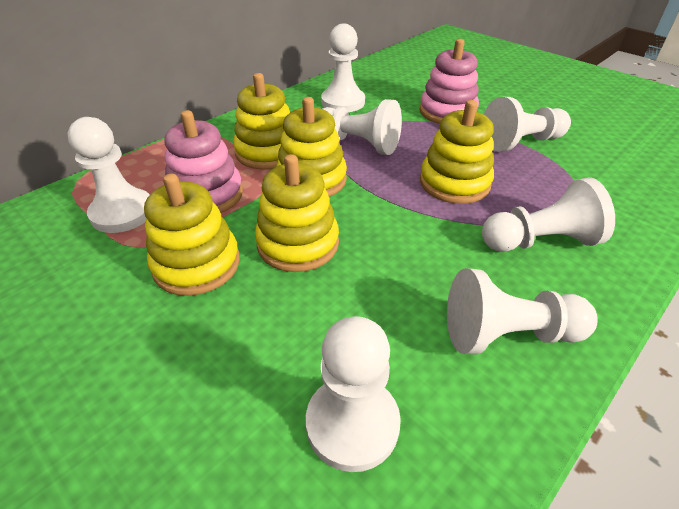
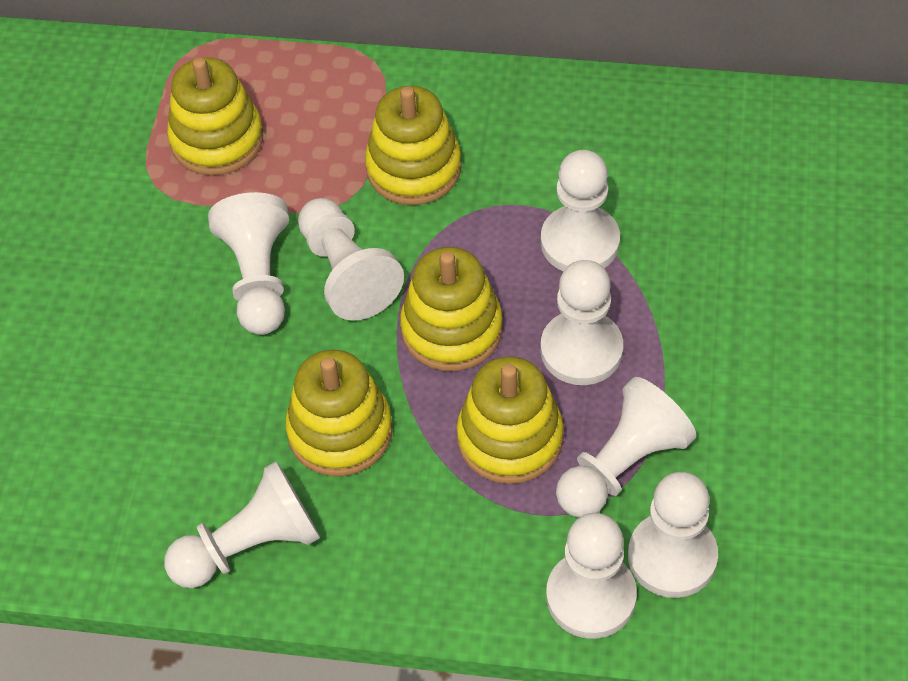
pink stacking toy: [164,110,243,213] [420,39,479,124] = 2 -> none = 0
white pawn: [68,117,150,233] [306,316,401,472] [321,23,365,112] [322,99,402,155] [447,268,598,355] [482,177,615,252] [484,97,571,152] = 7 -> [164,461,320,588] [208,192,289,335] [298,198,404,321] [541,150,620,271] [541,260,623,385] [546,513,637,639] [556,377,696,517] [628,472,718,598] = 8

